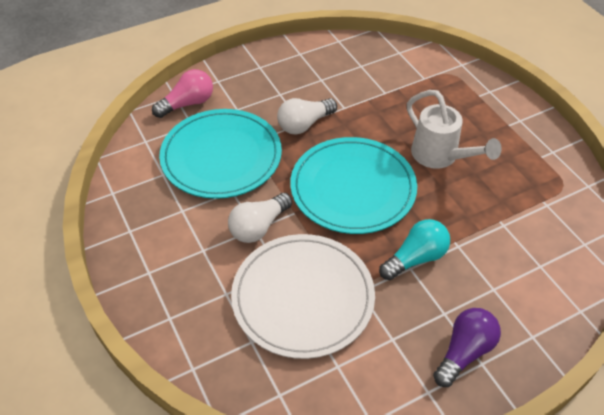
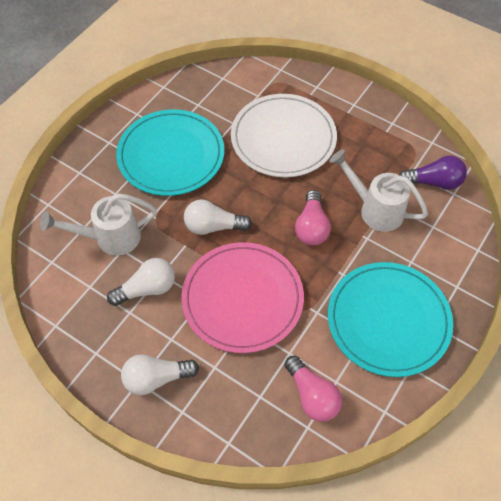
pink light bulb: [152,69,213,118] = 1 -> [285,356,342,422] [295,190,331,245] = 2
pink plate: none = 0 -> [181,242,304,353] = 1
turquoise light bulb: [379,219,450,280] = 1 -> none = 0
white light bulb: [228,193,292,243] [277,98,337,135] = 2 -> [107,258,175,306] [121,354,199,395] [184,200,252,235] = 3
white watering can: [407,90,502,169] = 1 -> [40,194,157,256] [329,149,428,232] = 2

